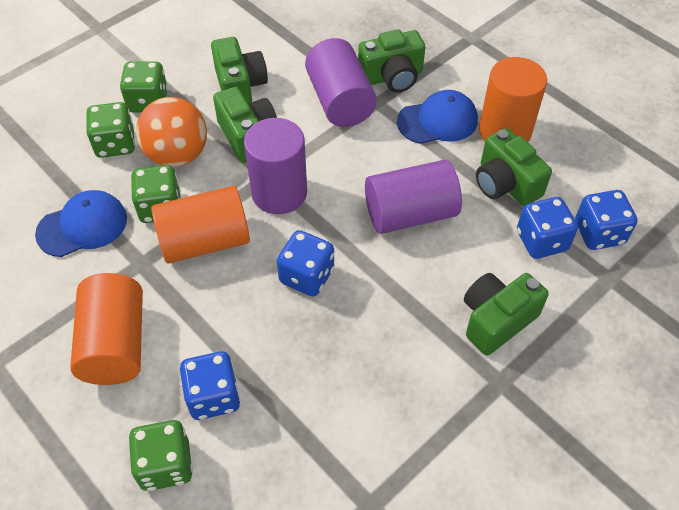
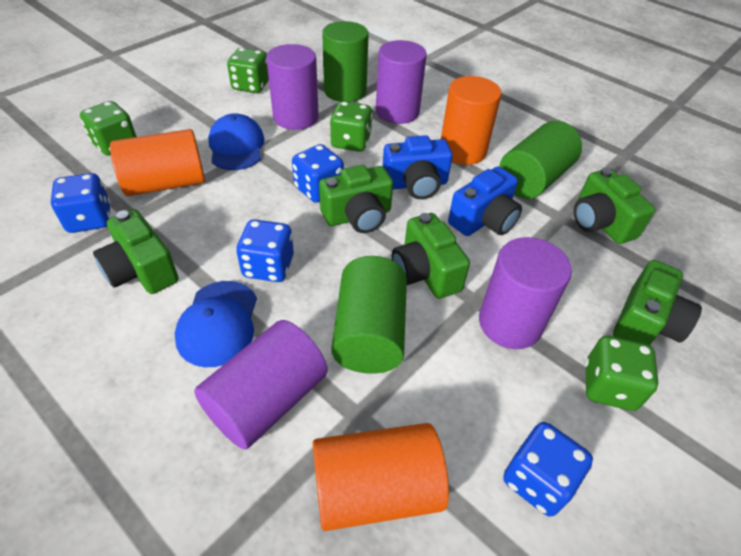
blue camera: none = 0 -> [382,135,453,199] [448,167,522,236] = 2
green cylinder: none = 0 -> [322,21,369,102] [331,256,407,374] [499,121,582,199] = 3
orange ball: [136,97,207,167] = 1 -> none = 0
purple cylinder: [244,118,307,214] [305,38,377,127] [365,160,462,234] = 3 -> [194,320,327,450] [266,44,319,130] [376,40,427,124] [479,237,572,349] = 4

